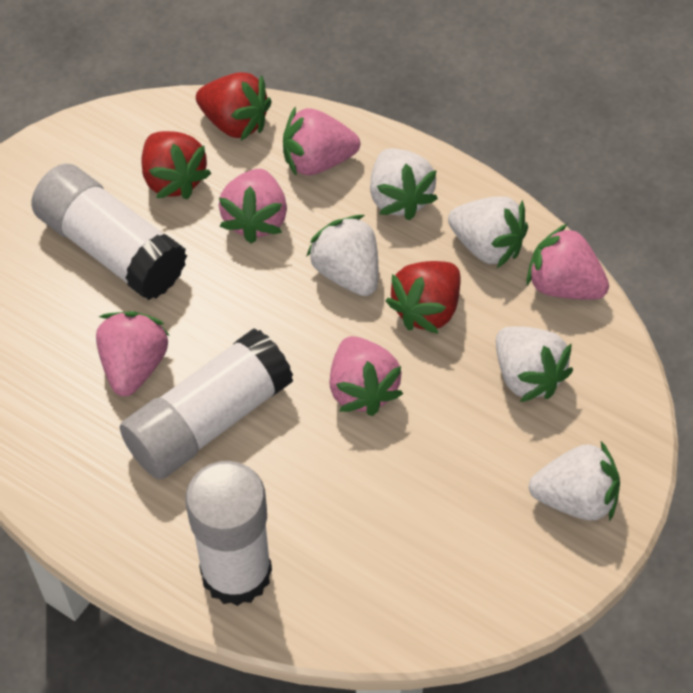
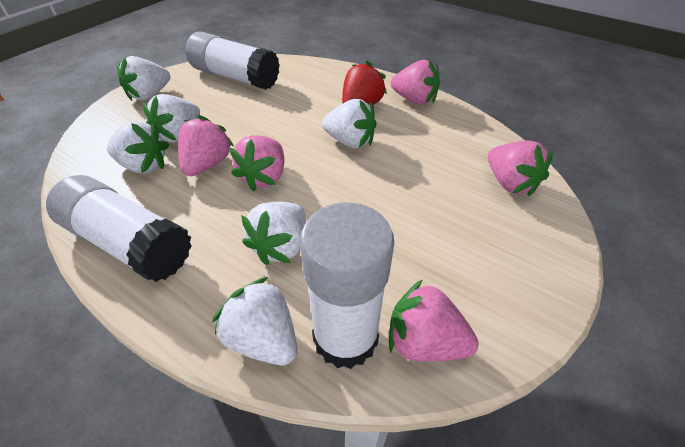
red strawberry: [141,131,211,199] [196,72,272,141] [386,261,461,334] = 3 -> [342,61,387,105] = 1
white strawberry: [306,215,378,296] [370,148,438,221] [448,196,528,268] [496,326,573,402] [529,441,620,521] = 5 -> [107,121,169,173] [117,56,170,101] [143,94,200,143] [212,277,297,365] [241,202,306,265] [322,99,377,148] = 6

